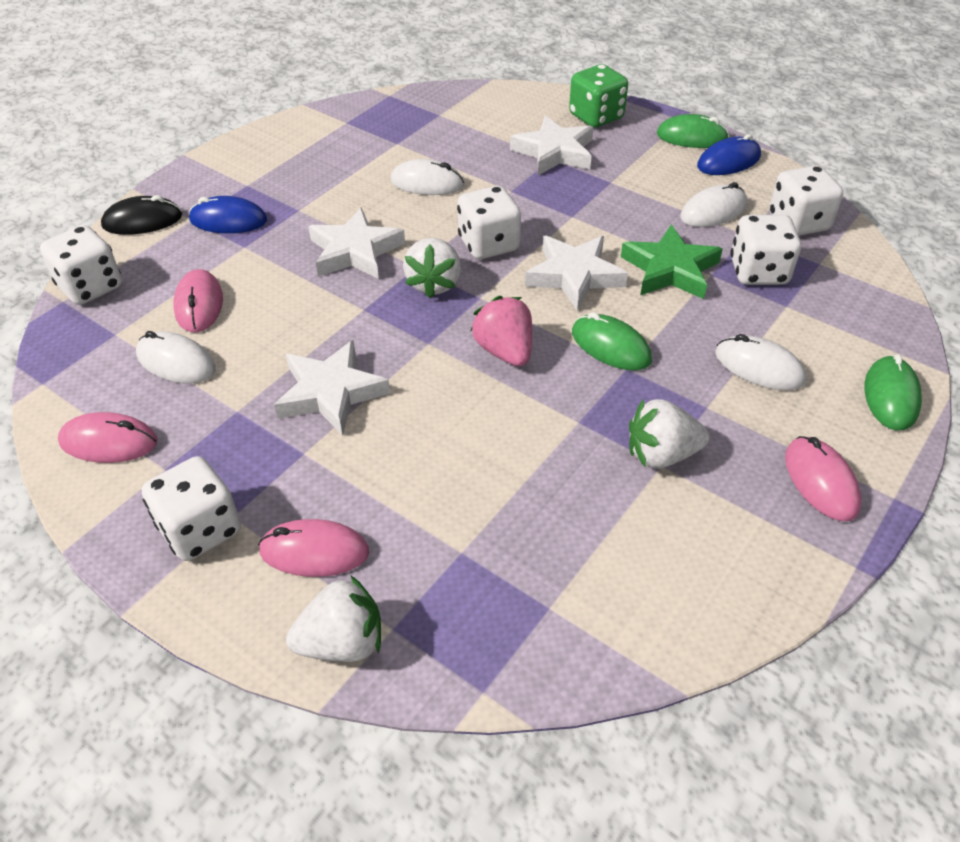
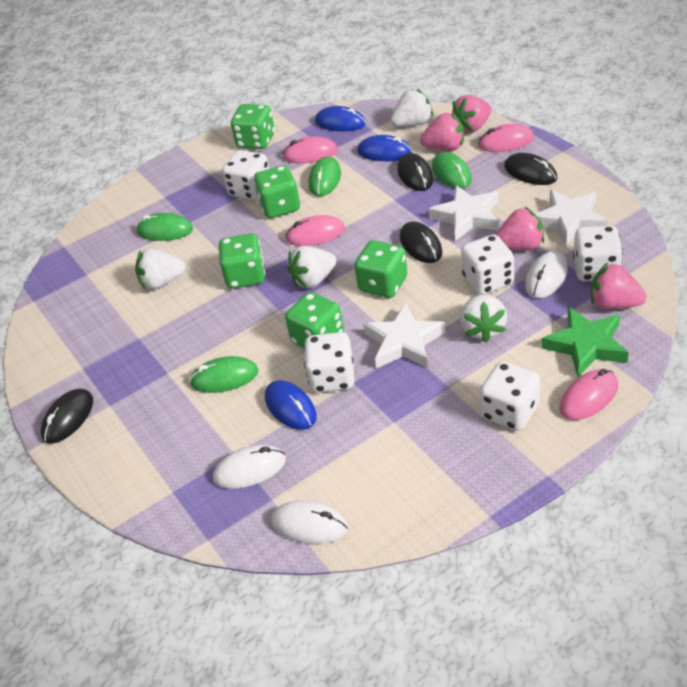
black mouse: [101,195,182,235] = 1 -> [41,389,93,444] [397,153,433,191] [400,222,442,263] [504,153,557,185] = 4
blue mouse: [189,196,267,233] [697,134,761,175] = 2 -> [265,380,317,430] [315,106,366,131] [357,135,412,161] = 3
green dice: [569,64,628,128] = 1 -> [219,234,265,289] [231,104,275,149] [254,165,300,218] [285,292,344,348] [354,240,407,298] = 5
green mouse: [572,312,652,371] [657,114,730,148] [864,354,922,430] = 3 -> [136,213,193,241] [189,356,259,393] [308,157,341,197] [432,152,472,189] = 4
pink strawberry: [471,296,532,366] = 1 -> [420,113,464,151] [452,95,492,133] [496,207,544,250] [591,263,646,309] = 4
white mouse: [136,331,216,384] [390,159,464,195] [680,182,747,227] [715,334,806,390] = 4 -> [213,445,286,489] [271,501,348,544] [525,251,568,298] = 3
white star: [274,340,390,436] [308,207,405,279] [510,115,593,175] [525,236,628,311] = 4 -> [364,303,446,368] [429,185,499,241] [536,190,608,246] = 3
white strawberry: [286,575,381,662] [403,238,461,299] [629,399,709,469] = 3 -> [135,248,186,290] [288,246,337,288] [391,89,433,127] [460,294,507,343] = 4

